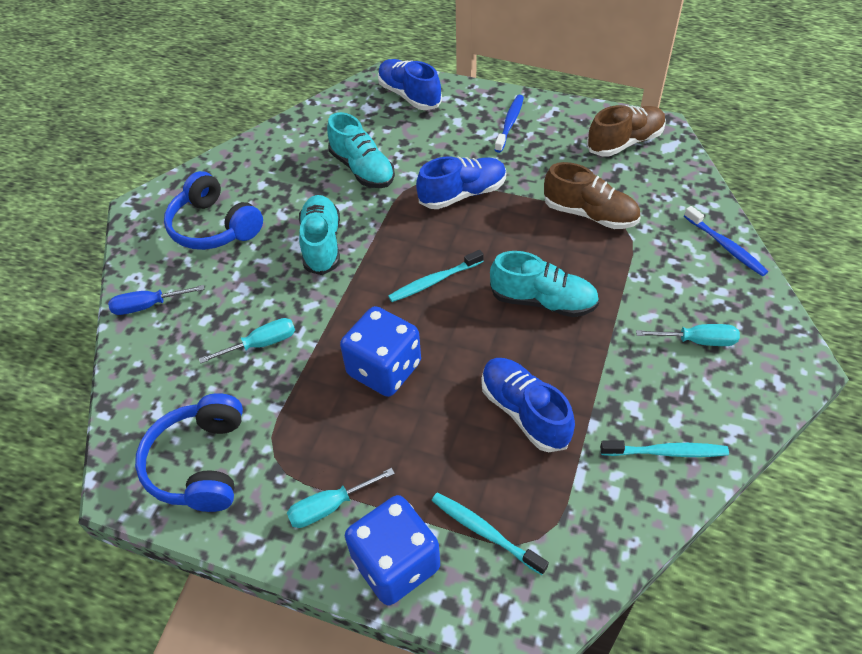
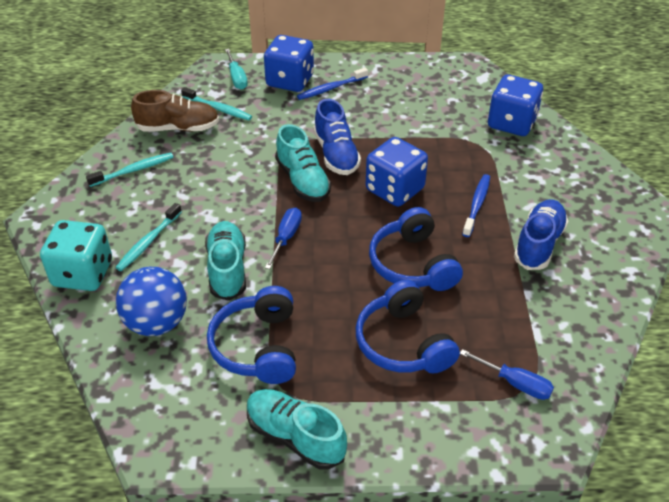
blue ball: none = 0 -> [116,267,187,336] = 1
blue dice: [340,306,421,397] [345,495,440,605] = 2 -> [264,35,314,92] [366,137,428,207] [488,75,543,136] = 3
blue headphones: [135,393,243,512] [164,171,263,250] = 2 -> [207,286,296,384] [356,280,460,373] [369,207,463,291] = 3
blue screwdriver: [108,285,204,315] = 1 -> [265,207,302,269] [460,349,554,400] = 2
blue shoe: [378,59,442,110] [416,156,506,209] [481,358,575,452] = 3 -> [314,99,361,175] [514,199,568,270] = 2
brown shoe: [544,162,640,229] [587,105,666,157] = 2 -> [131,90,219,132] = 1
turquoise dice: none = 0 -> [40,220,112,291] = 1
turquoise screwdriver: [199,318,295,364] [287,468,395,528] [636,324,740,346] = 3 -> [225,49,248,90] = 1

